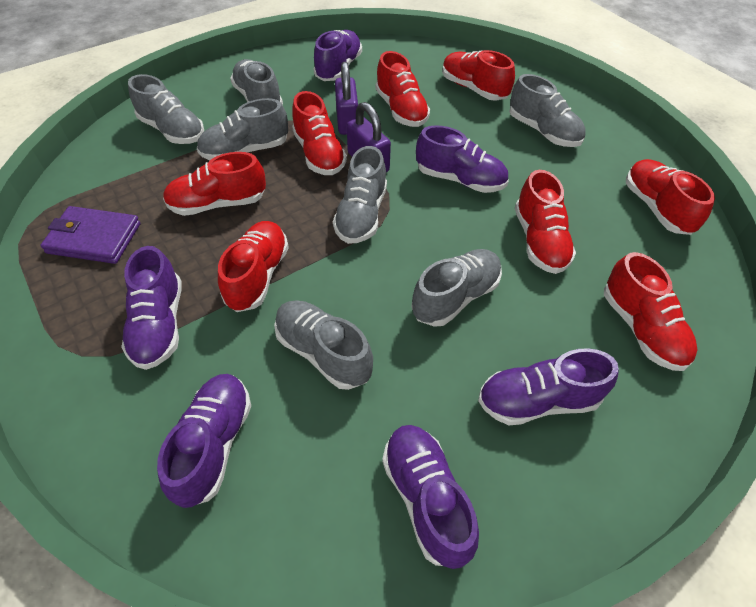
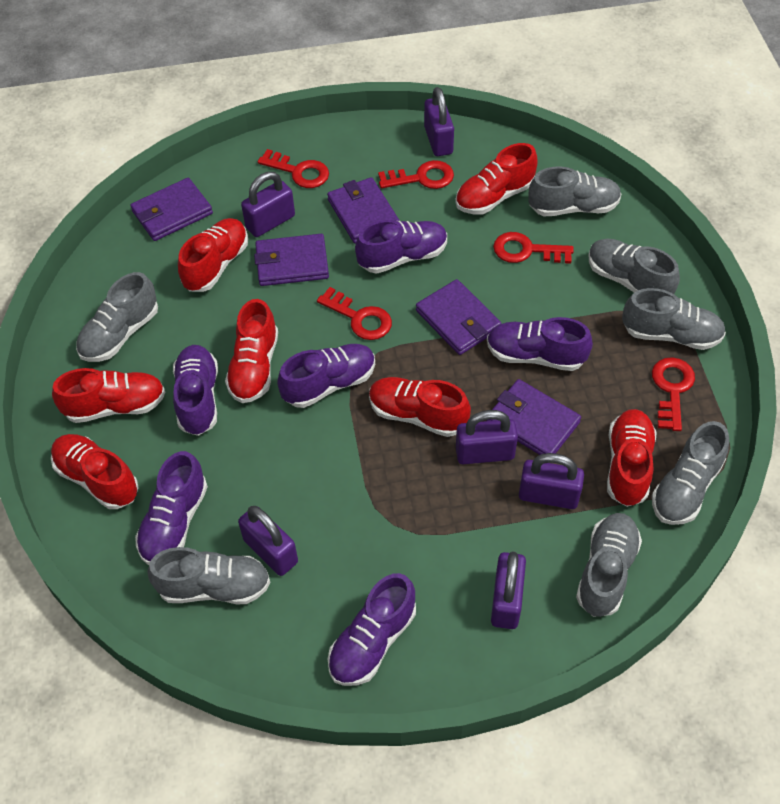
purple padlock: [335,62,358,135] [347,102,391,172] = 2 -> [238,506,298,576] [241,172,295,237] [424,87,454,156] [456,410,518,464] [491,551,526,629] [519,453,584,509] = 6
purple wallet: [40,206,141,264] = 1 -> [130,178,213,241] [254,234,329,286] [327,177,400,244] [416,279,502,355] [486,379,581,455] = 5
red key: none = 0 -> [258,149,329,188] [317,287,392,340] [378,160,454,189] [493,232,574,264] [652,357,695,431] = 5
red shoe: [163,152,266,216] [218,221,289,312] [292,91,347,175] [376,51,430,127] [442,50,515,101] [515,170,576,274] [604,252,698,371] [626,159,715,235] = 8 -> [51,434,139,509] [52,368,165,423] [178,218,248,292] [225,299,278,403] [369,377,471,437] [455,143,537,214] [607,409,657,507] = 7

